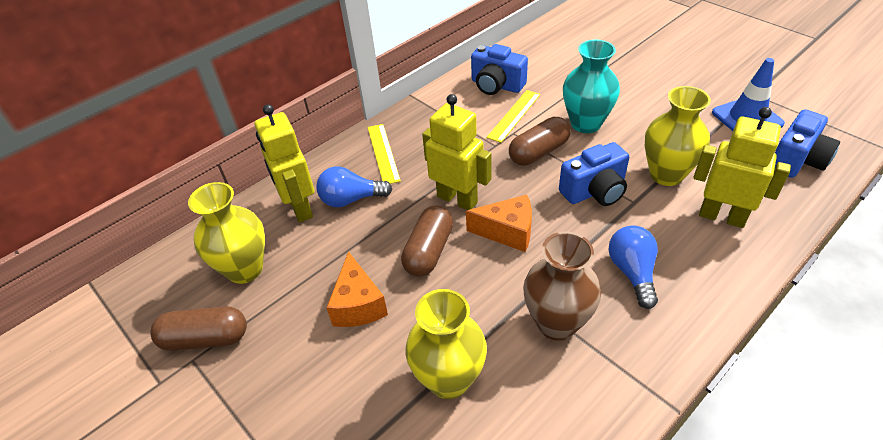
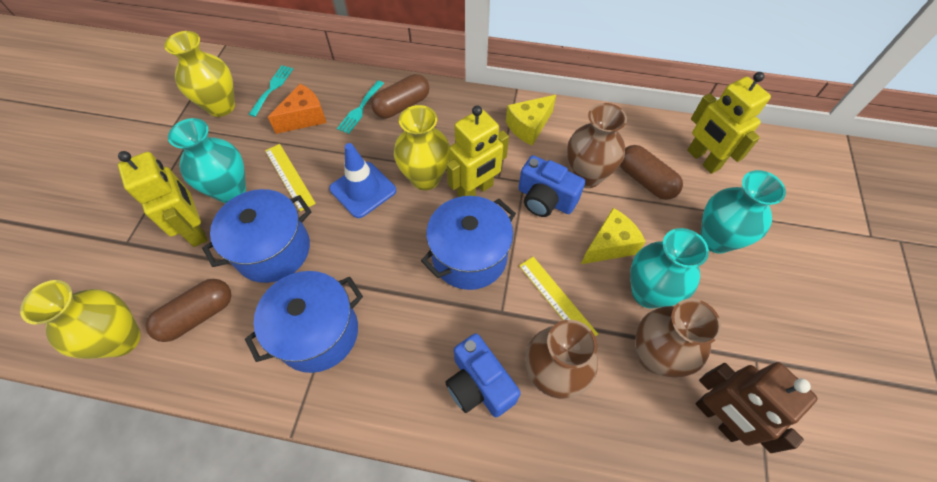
blue camera: [471,44,528,95] [559,142,629,206] [775,109,840,178] = 3 -> [445,334,521,417] [519,155,585,217] = 2
blue light bulb: [316,166,392,207] [608,225,658,309] = 2 -> none = 0
blue pot: none = 0 -> [202,189,311,283] [245,271,363,373] [421,196,516,290] = 3
brown robot: none = 0 -> [696,362,817,453] = 1
brown vase: [523,232,601,341] = 1 -> [525,320,598,399] [567,103,627,188] [636,299,722,378] = 3
orange cheese: [326,251,388,327] [466,195,532,252] = 2 -> [268,84,327,134] = 1
turquoise fork: none = 0 -> [248,65,293,117] [337,81,384,134] = 2
turquoise vase: [563,39,620,133] = 1 -> [168,118,246,203] [630,228,709,308] [700,170,786,254] = 3
yellow cheese: none = 0 -> [506,95,556,146] [581,208,646,264] = 2

